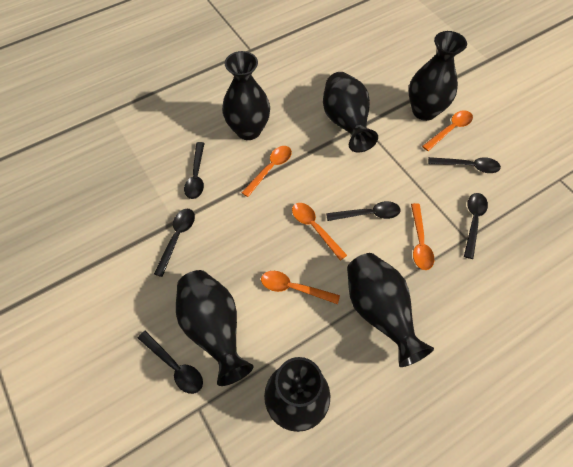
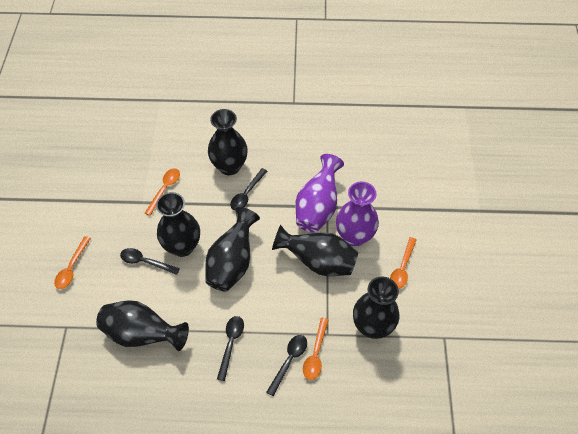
black spoon: [138,331,203,394] [154,209,195,277] [184,142,205,199] [326,201,401,221] [428,157,501,173] [464,193,488,259] = 6 -> [120,248,180,275] [217,316,244,381] [230,168,267,210] [266,335,307,397] = 4
orange spoon: [241,146,292,197] [261,271,340,304] [292,203,347,261] [411,203,434,270] [422,110,473,151] = 5 -> [54,236,91,289] [145,168,180,216] [303,318,329,380] [390,237,417,289] = 4
purple vase: none = 0 -> [295,154,344,233] [336,182,379,247] = 2

